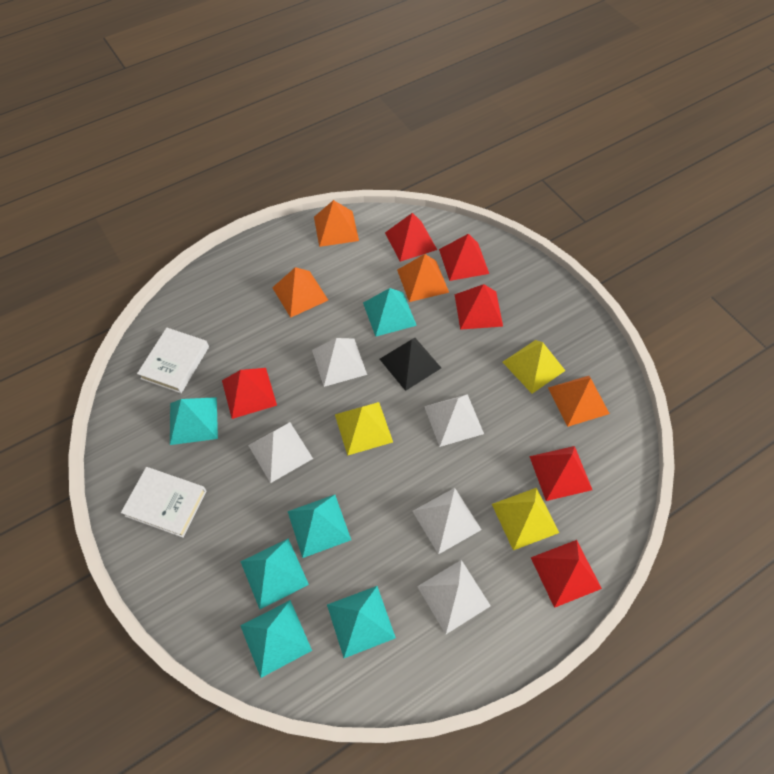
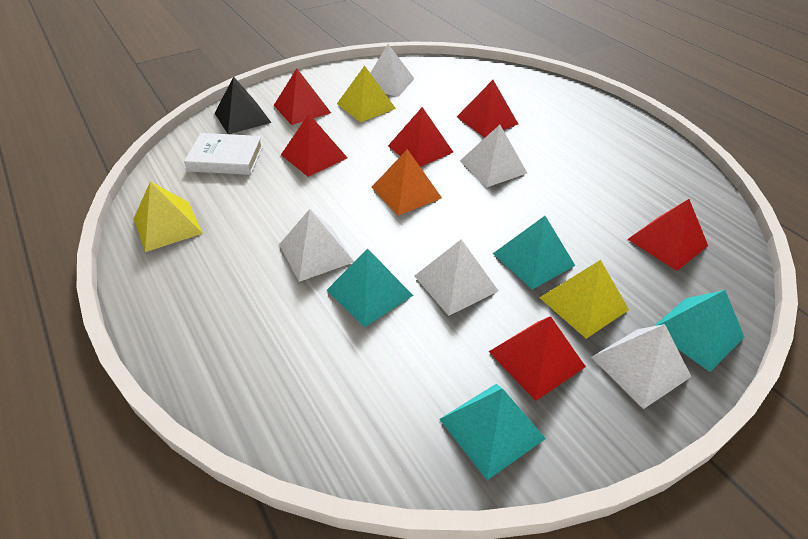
orange pyramid: [272,267,328,318] [314,200,359,247] [397,254,449,302] [548,376,610,427] = 4 -> [372,149,442,216] = 1
turquoise pyramid: [170,397,218,445] [240,538,309,609] [240,600,312,678] [288,495,351,558] [327,586,396,658] [363,288,417,337] = 6 -> [327,249,413,327] [439,384,546,480] [493,216,575,289] [654,290,744,372] = 4
white book: [121,467,206,538] [137,327,209,393] = 2 -> [184,133,263,175] = 1

